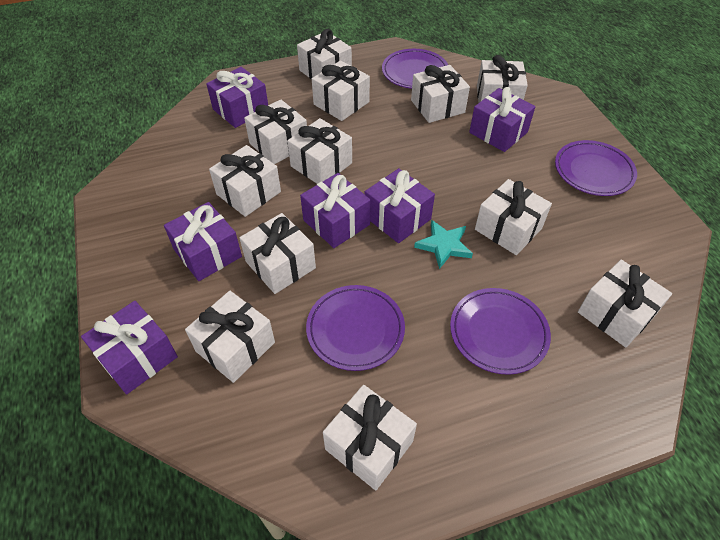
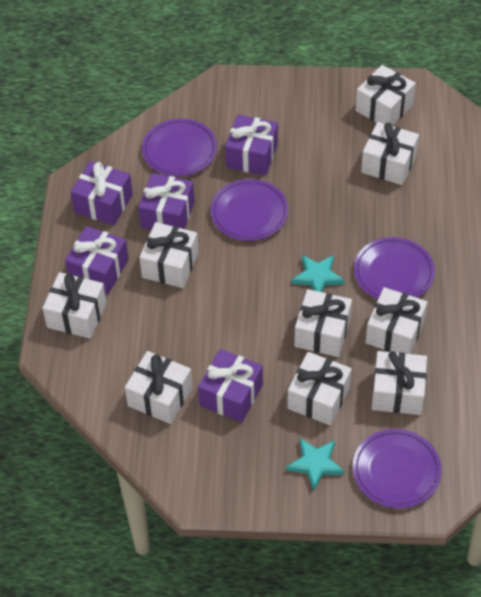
purple gift: [81,301,178,394] [164,202,242,281] [206,67,268,128] [300,173,371,248] [365,168,435,243] [469,87,535,152] = 6 -> [65,226,129,294] [71,161,133,226] [138,173,195,230] [198,349,263,423] [225,115,278,176] = 5
turquoise star: [414,220,473,269] = 1 -> [286,438,344,491] [291,255,345,292] = 2
white gift: [185,291,275,383] [209,145,281,217] [239,213,316,294] [244,99,307,164] [287,118,352,184] [297,29,352,80] [312,60,370,121] [323,385,417,490] [411,65,470,123] [475,179,552,255] [477,55,528,103] [578,260,672,347] = 12 -> [42,272,107,339] [125,351,193,424] [139,222,199,288] [287,352,352,426] [294,289,352,357] [355,65,416,126] [361,122,419,185] [366,287,428,354] [372,351,427,415] = 9

